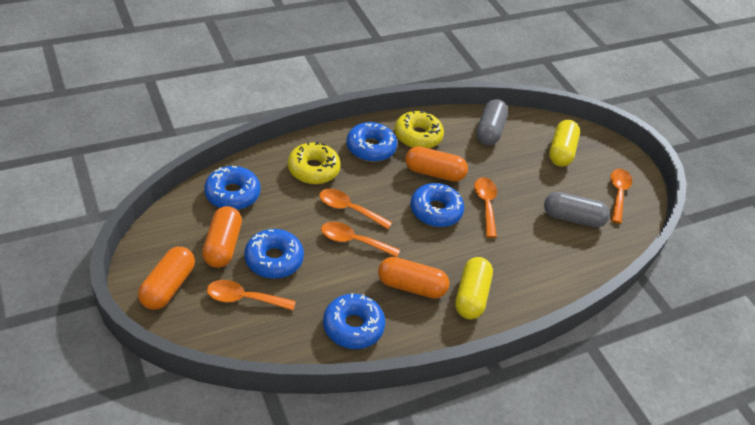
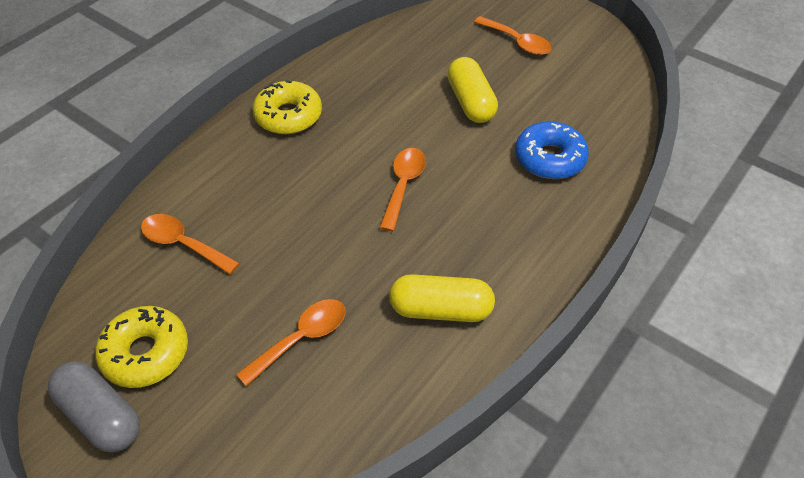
blue donut: [204,166,260,210] [244,229,304,279] [323,293,385,349] [346,122,397,162] [410,183,464,227] = 5 -> [515,121,589,179] = 1
grey capsule: [476,99,508,145] [544,192,610,227] = 2 -> [48,361,140,452] = 1
orange capsule: [138,247,195,310] [202,206,242,268] [378,257,449,299] [405,146,468,182] = 4 -> none = 0
orange spoon: [207,280,296,311] [319,189,392,229] [321,222,400,257] [474,177,497,238] [610,169,632,224] = 5 -> [141,214,240,274] [236,299,346,386] [379,148,426,232] [474,16,552,55] = 4

